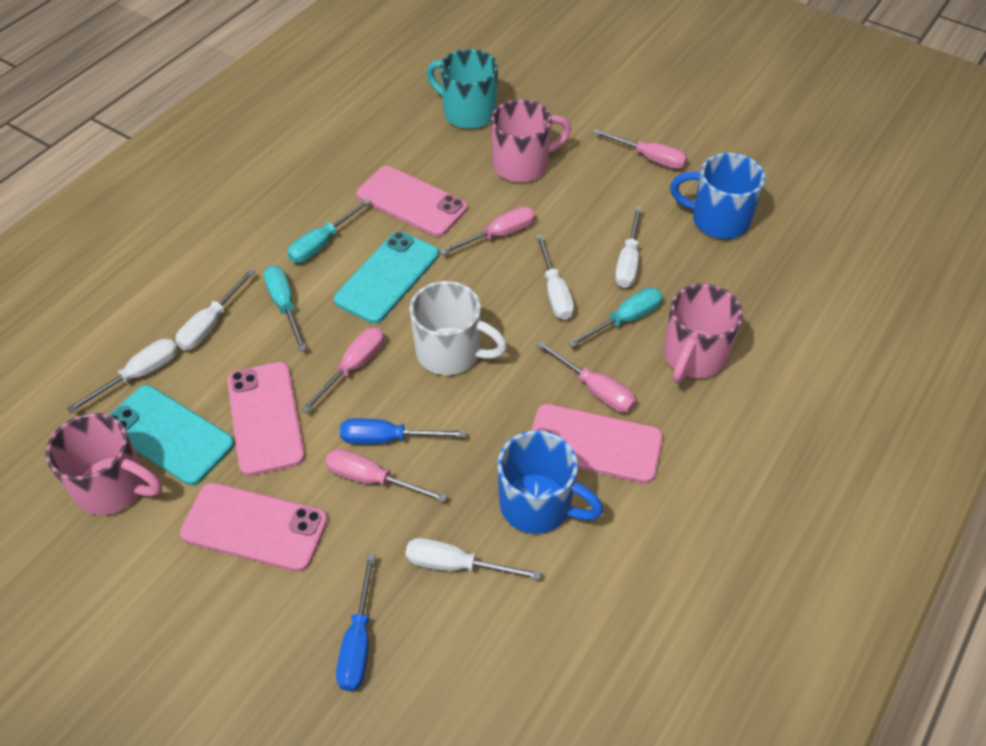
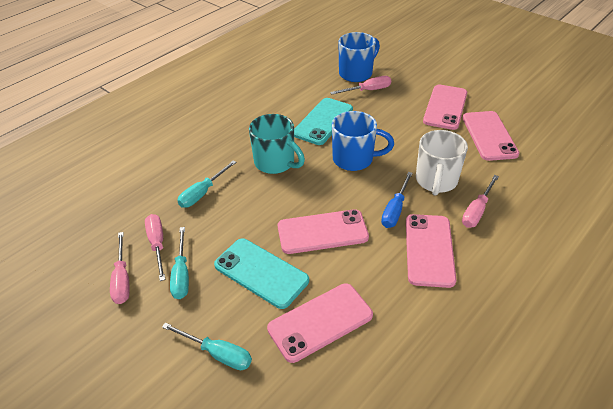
blue screwdriver: [336,554,376,691] [340,418,466,444] = 2 -> [381,172,413,228] = 1
pink mug: [45,413,162,515] [491,99,571,182] [664,284,743,383] = 3 -> none = 0
pink phone: [180,482,328,572] [227,362,305,476] [356,166,467,237] [531,404,663,483] = 4 -> [267,283,373,363] [278,209,369,254] [406,214,456,288] [423,85,467,130] [463,111,519,161] = 5
pink screwdriver: [301,327,384,413] [325,449,447,502] [439,206,535,255] [536,341,636,413] [592,129,687,169] = 5 -> [110,232,130,304] [145,214,165,281] [330,76,391,94] [462,175,499,228] = 4
white screwdriver: [67,339,178,413] [176,269,256,350] [405,538,541,580] [536,234,574,320] [615,206,642,288] = 5 -> none = 0

